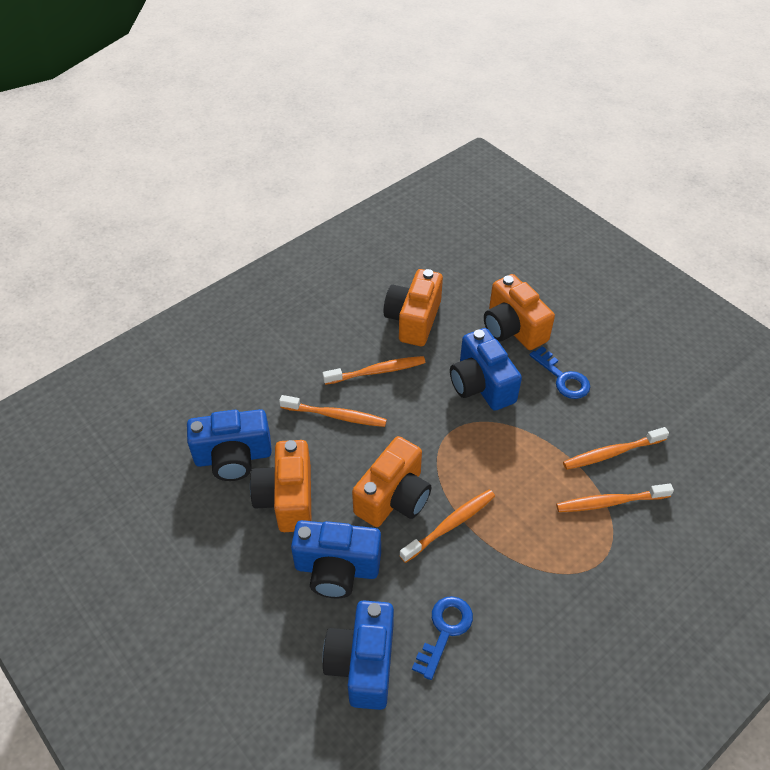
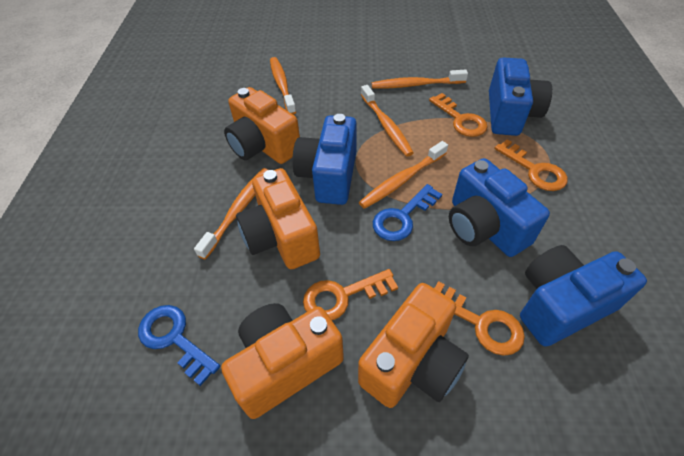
orange key: none = 0 -> [303,269,398,320] [429,93,487,137] [434,281,525,356] [495,139,567,191] = 4

